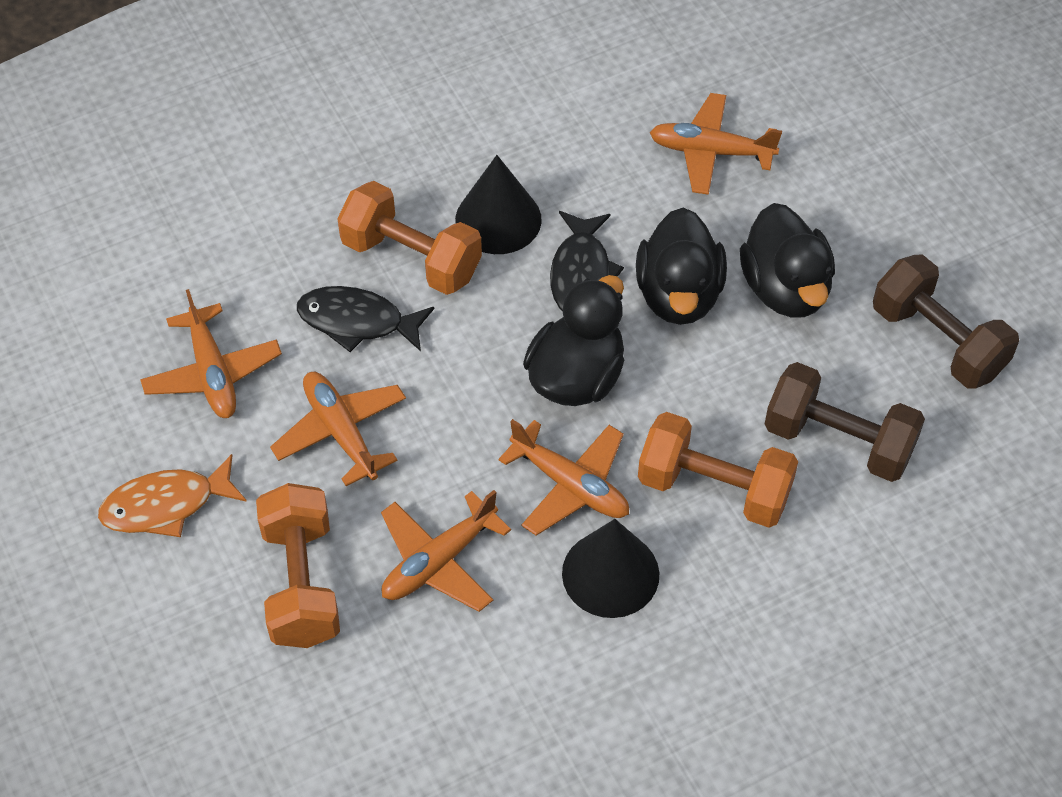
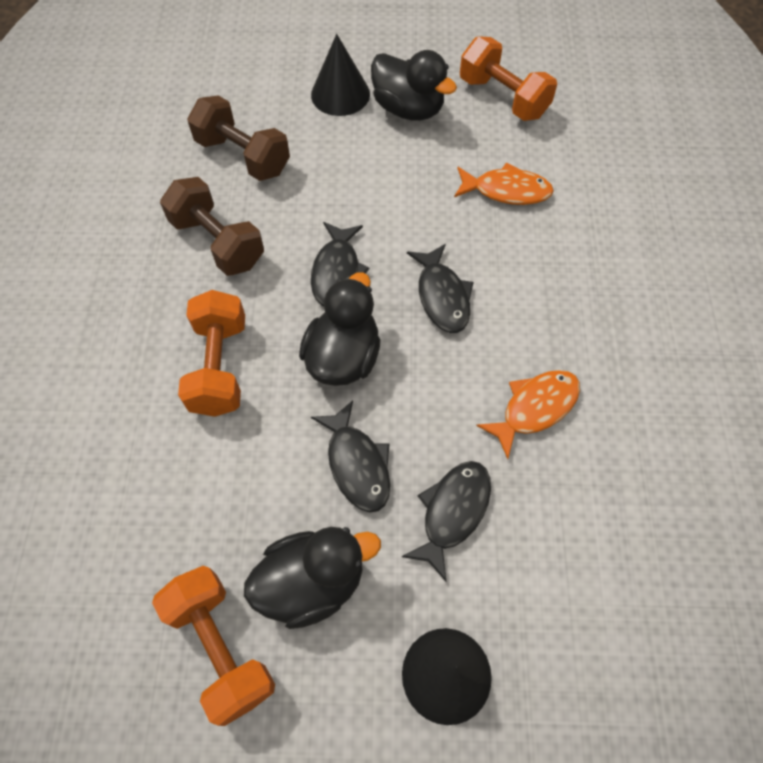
black fish: [297,286,434,352] [550,211,624,311] = 2 -> [311,222,369,306] [311,400,390,512] [402,461,491,582] [407,244,474,333] = 4
orange fish: [98,454,247,537] = 1 -> [454,162,554,205] [476,370,580,459] = 2
orange plane: [140,289,282,418] [270,372,406,486] [381,490,511,612] [498,419,629,536] [650,93,782,195] = 5 -> none = 0

